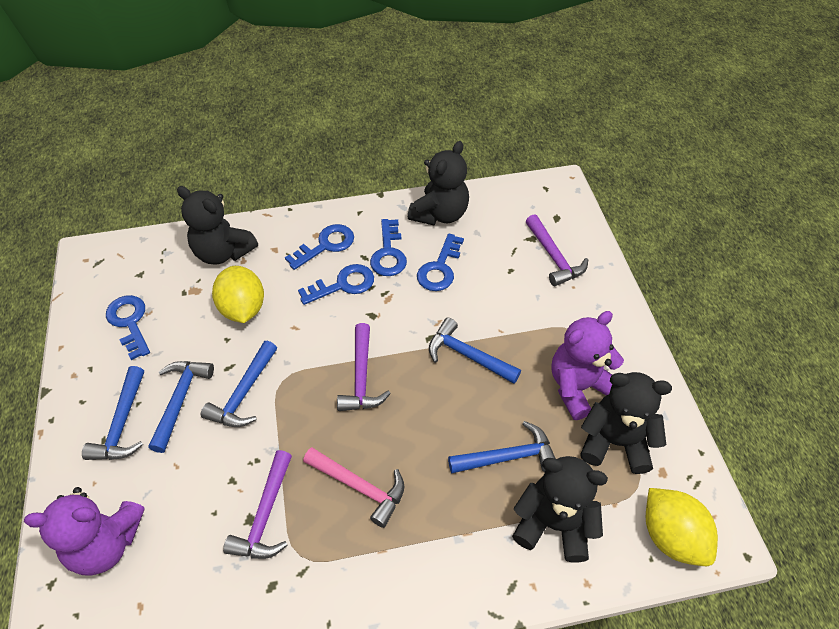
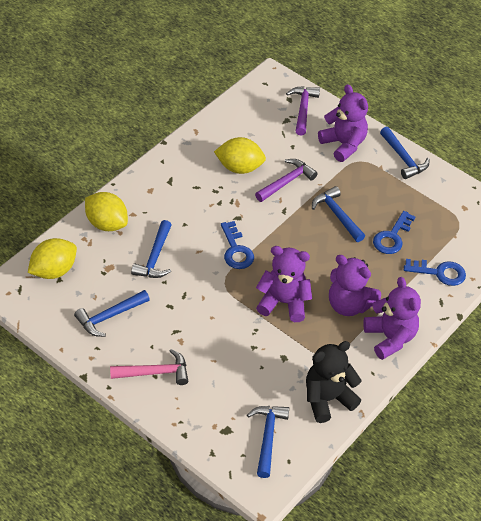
black teddy bear: [177,186,258,265] [408,141,469,225] [512,456,608,563] [580,372,672,474] = 4 -> [306,341,362,423] = 1
blue key: [106,295,150,360] [285,224,354,270] [298,264,374,305] [370,219,407,276] [417,233,464,291] = 5 -> [221,221,254,269] [373,211,415,254] [404,259,466,286] = 3
purple hammer: [223,450,292,559] [337,323,391,411] [526,214,588,286] = 3 -> [255,159,318,202] [286,86,320,135] = 2
purple teddy bear: [24,487,145,576] [551,311,624,420] = 2 -> [256,246,312,322] [318,84,368,162] [329,255,381,316] [363,277,421,360] = 4
yellow lemon: [212,266,264,323] [646,488,718,566] = 2 -> [28,238,77,279] [85,192,128,231] [214,137,266,174] = 3

